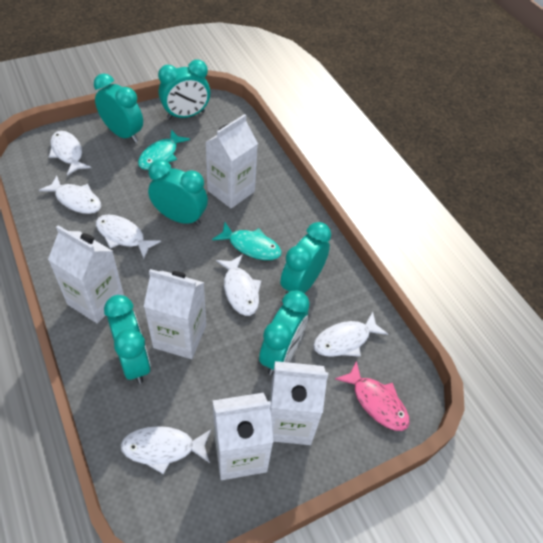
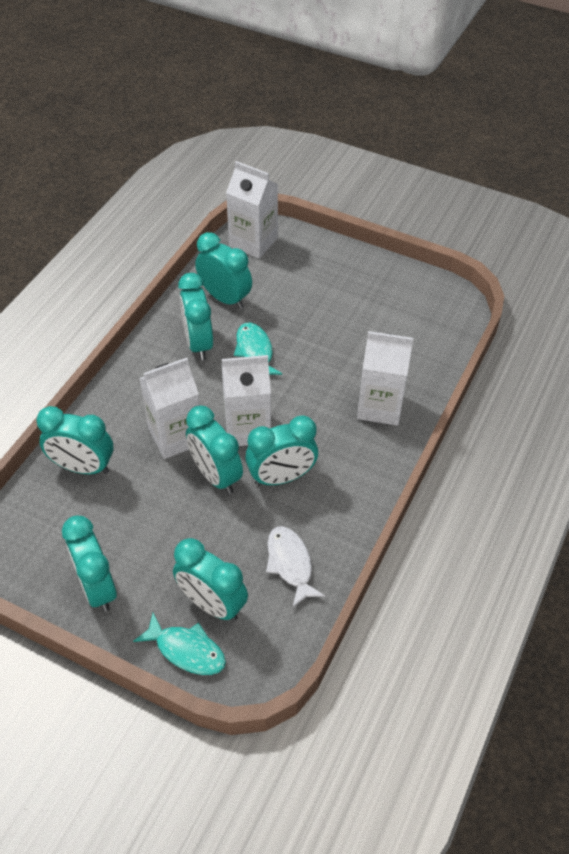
pink fish: [335,361,410,431] = 1 -> none = 0
turquoise clock: [94,73,143,143] [104,295,151,384] [148,160,208,226] [158,59,210,119] [259,291,310,375] [280,222,331,293] = 6 -> [37,406,113,474] [62,516,117,612] [173,538,248,621] [178,273,213,360] [186,405,243,494] [195,232,252,309] [245,415,318,486] = 7
white carton: [48,225,124,323] [144,269,206,359] [205,114,258,208] [213,393,273,480] [269,361,328,445] = 5 -> [139,358,200,459] [221,355,271,446] [226,161,278,258] [357,331,413,426] = 4
white fish: [39,175,101,214] [49,131,91,176] [96,214,161,259] [121,426,211,474] [216,254,261,316] [313,312,388,357] = 6 -> [266,526,325,608] = 1

